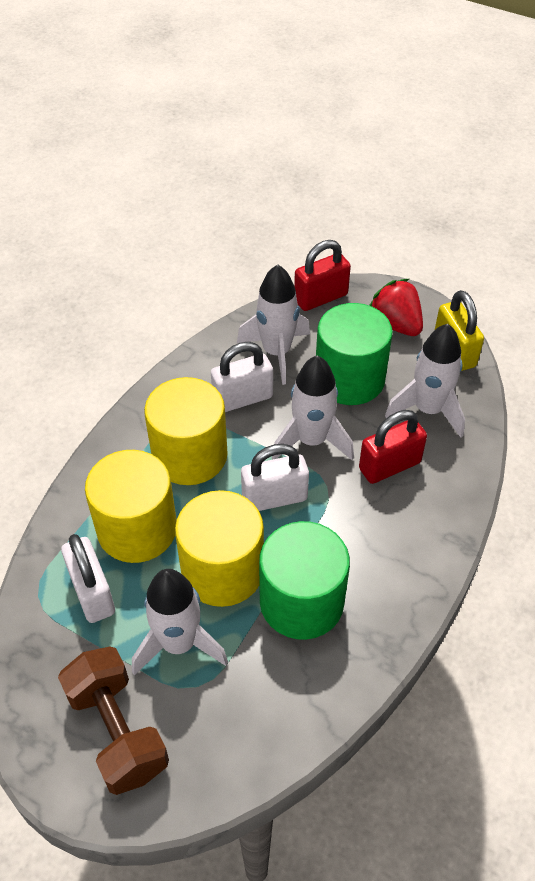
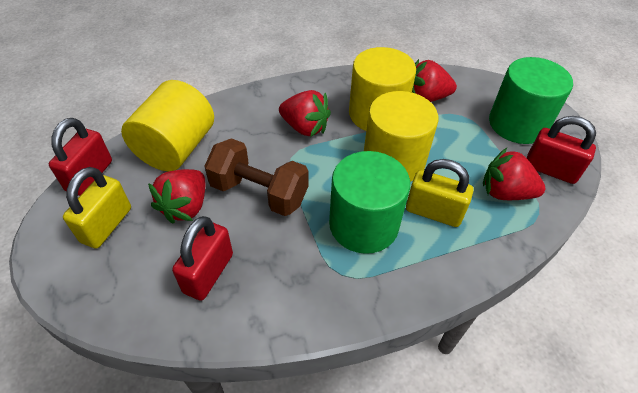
red padlock: [294,240,351,311] [359,410,427,484] = 2 -> [49,118,112,196] [172,216,233,301] [527,116,596,184] = 3
red strawberry: [369,279,423,336] = 1 -> [148,169,205,224] [279,90,331,137] [412,59,457,102] [483,148,545,200] = 4
white padlock: [61,534,115,623] [211,342,273,412] [241,444,309,511] = 3 -> none = 0
white rocket: [132,569,228,676] [237,265,310,385] [272,355,354,460] [385,324,465,438] = 4 -> none = 0
yellow padlock: [435,290,484,371] = 1 -> [63,167,131,249] [406,159,474,227] = 2

